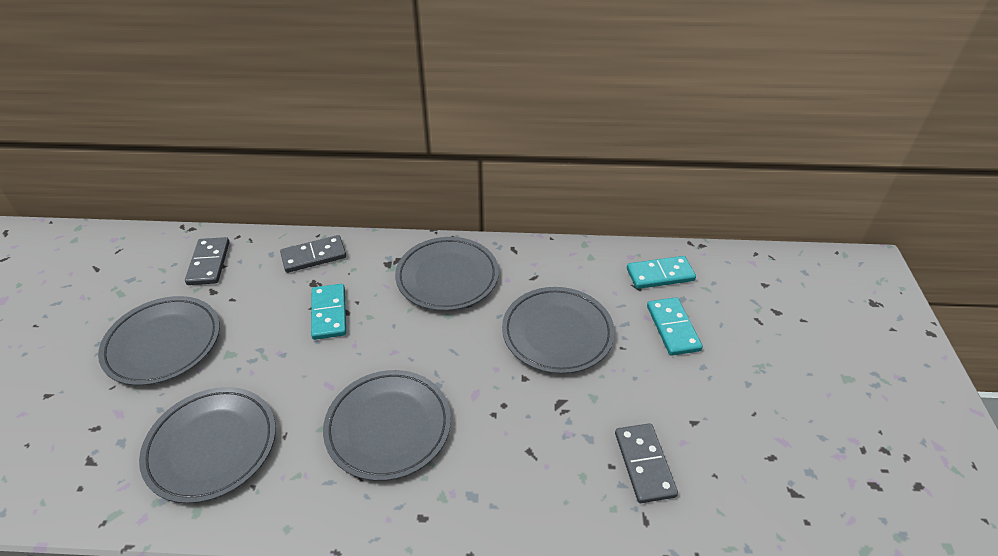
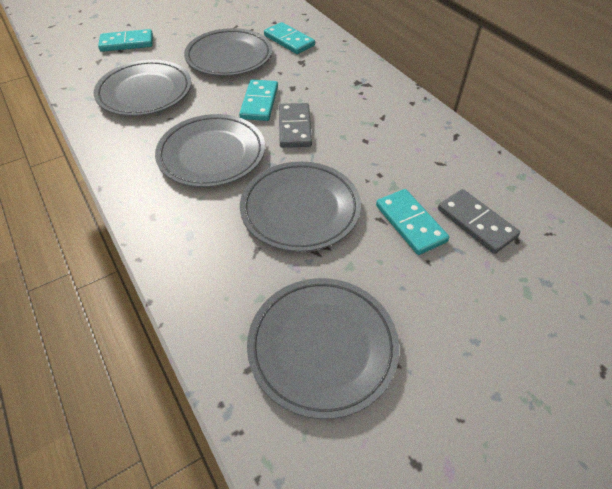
grey domino: [185,237,229,285] [280,235,346,273] [615,423,678,503] = 3 -> [279,103,312,148] [438,189,520,254] = 2
turquoise domino: [311,284,346,340] [627,256,696,289] [647,297,703,356] = 3 -> [98,29,153,52] [239,79,278,121] [264,22,315,54] [376,189,449,255] = 4

